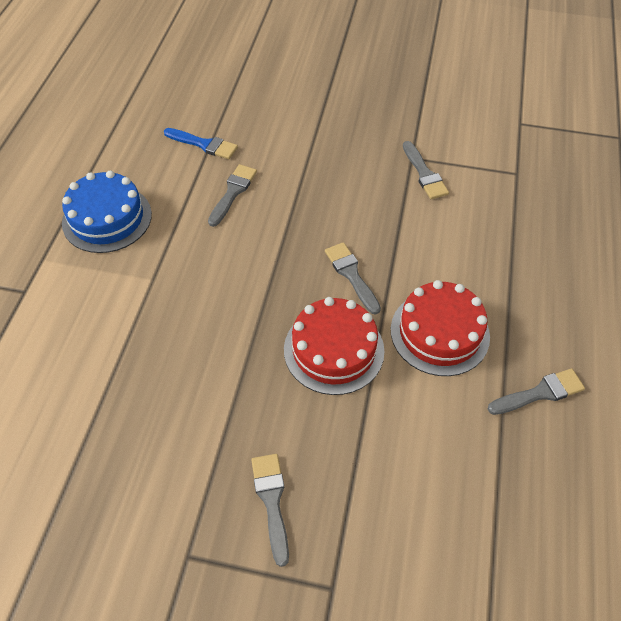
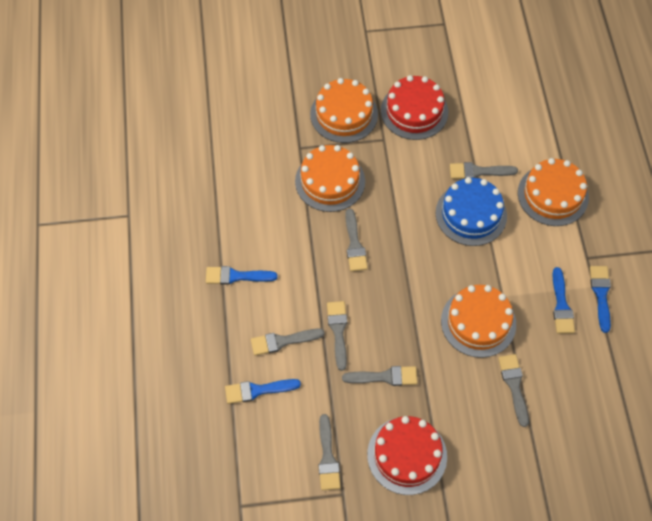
blue brush: [164,128,238,159] = 1 -> [206,266,278,285] [225,379,301,404] [552,267,575,334] [590,266,611,333] = 4
grey brush: [208,164,257,227] [251,454,289,567] [325,242,381,315] [403,141,449,199] [488,368,585,415] = 5 -> [251,328,324,356] [318,414,341,490] [327,301,347,371] [342,366,417,386] [345,208,368,271] [450,162,518,179] [498,354,529,427] = 7
orange cake: none = 0 -> [295,145,365,212] [310,78,378,143] [441,285,516,358] [518,158,589,226] = 4

